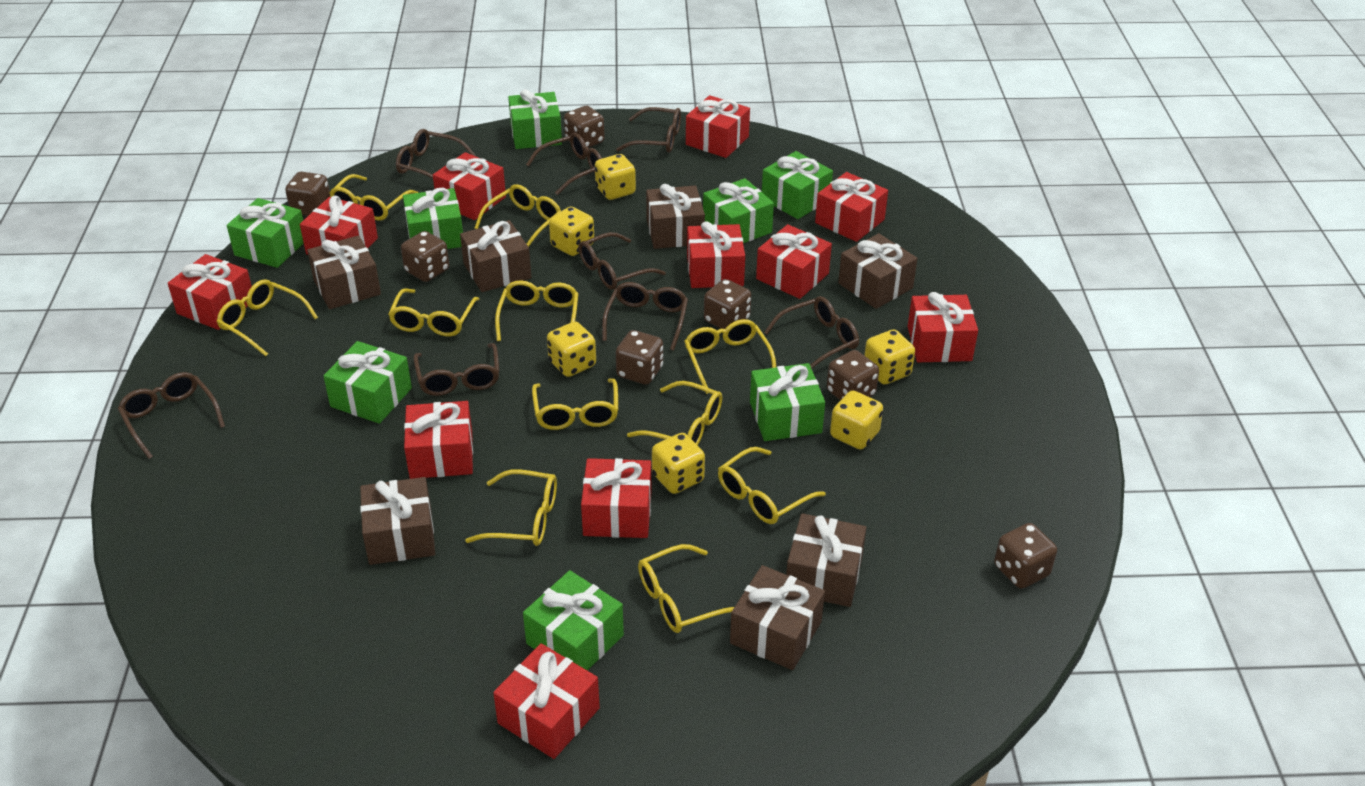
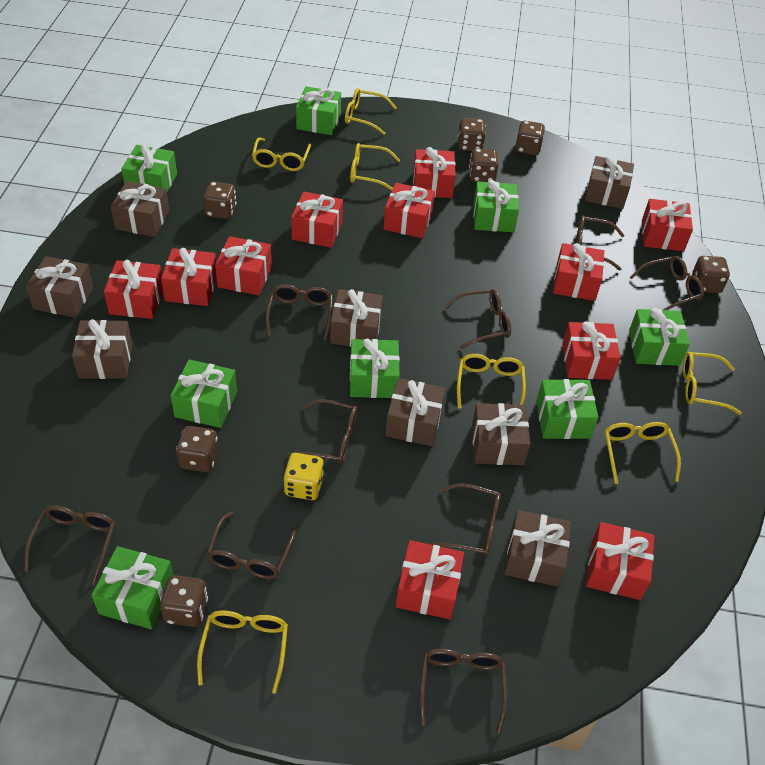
brown gift: [307,235,381,309] [360,477,435,565] [460,220,532,292] [646,184,705,249] [730,565,825,670] [786,513,866,607] [838,233,918,309] = 7 -> [26,256,94,318] [72,319,133,379] [111,181,169,237] [330,289,383,347] [385,378,445,446] [472,403,530,465] [504,510,571,587] [585,155,634,209] = 8
brown glasses: [118,372,225,459] [396,129,476,179] [413,343,500,396] [526,133,602,195] [578,232,666,290] [602,282,688,351] [616,107,681,153] [764,296,859,369] = 8 -> [24,505,115,584] [206,512,296,579] [266,284,333,341] [286,399,357,464] [420,649,507,733] [426,483,501,556] [444,289,511,349] [577,216,624,271] [630,256,704,310] = 9
yellow dice: [547,322,596,377] [549,206,594,256] [595,154,636,200] [652,433,705,494] [830,390,883,449] [864,329,915,384] = 6 -> [283,453,324,500] = 1
yellow glasses: [217,279,318,356] [329,174,418,221] [388,288,479,336] [465,469,557,546] [475,184,561,247] [495,280,579,341] [532,378,618,430] [627,381,722,445] [638,544,734,633] [684,319,776,394] [718,447,826,524] = 11 -> [197,610,288,694] [252,137,311,171] [345,88,397,135] [350,143,400,191] [457,354,526,409] [604,422,681,484] [683,352,742,415] = 7

